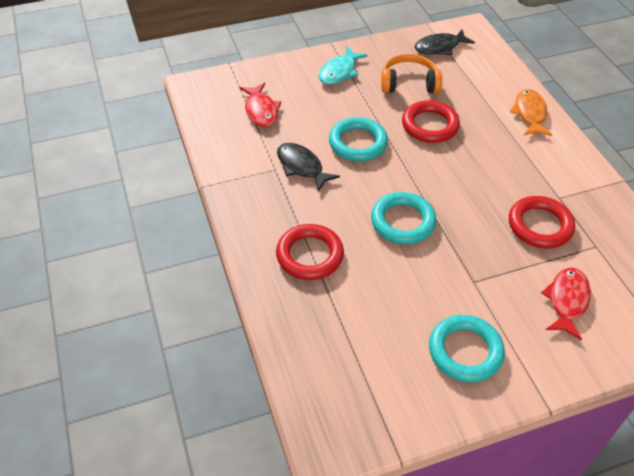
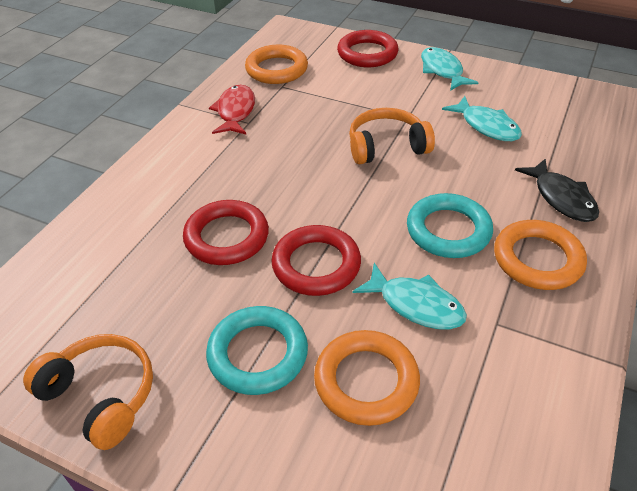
black fish: [277,143,340,191] [415,30,475,55] = 2 -> [515,159,599,222] = 1
orange fish: [510,89,552,136] = 1 -> none = 0
orange headphones: [381,54,442,93] = 1 -> [23,334,153,450] [349,108,435,164] = 2
orange ring: none = 0 -> [245,45,308,84] [314,330,420,426] [494,220,587,290] = 3
red fish: [239,83,281,127] [541,267,591,340] = 2 -> [209,85,255,134] = 1
turquoise fish: [319,46,368,85] = 1 -> [353,263,467,330] [421,47,479,91] [442,96,522,141] = 3
turquoise ring: [329,117,388,161] [371,192,436,244] [429,315,505,382] = 3 -> [206,306,308,395] [407,193,493,258] = 2

